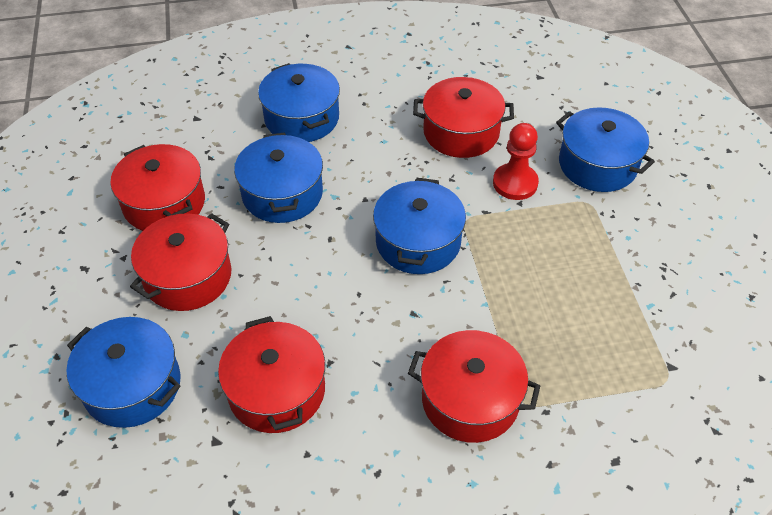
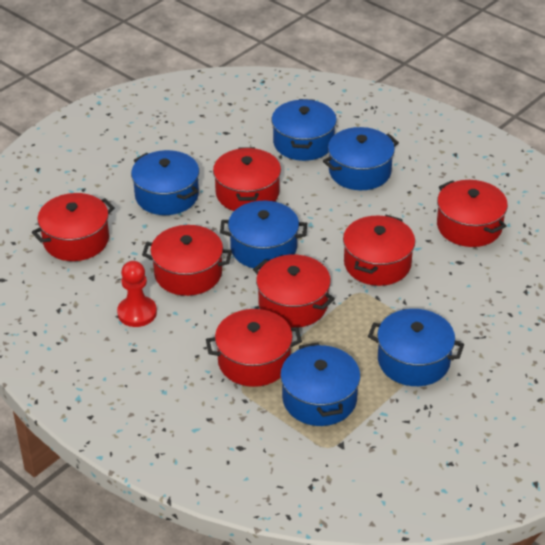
blue pot: [66,317,181,428] [234,132,323,223] [258,63,340,142] [373,178,466,274] [556,107,655,192] = 5 -> [131,150,199,215] [220,201,307,268] [272,99,337,161] [280,343,360,426] [323,127,399,190] [368,309,464,386] = 6
red pot: [111,144,205,231] [130,213,232,311] [218,316,325,433] [408,330,540,443] [413,77,514,158] = 5 -> [32,193,115,261] [142,225,232,296] [206,309,302,387] [213,147,281,211] [253,255,335,328] [343,215,415,286] [437,180,508,247] = 7

